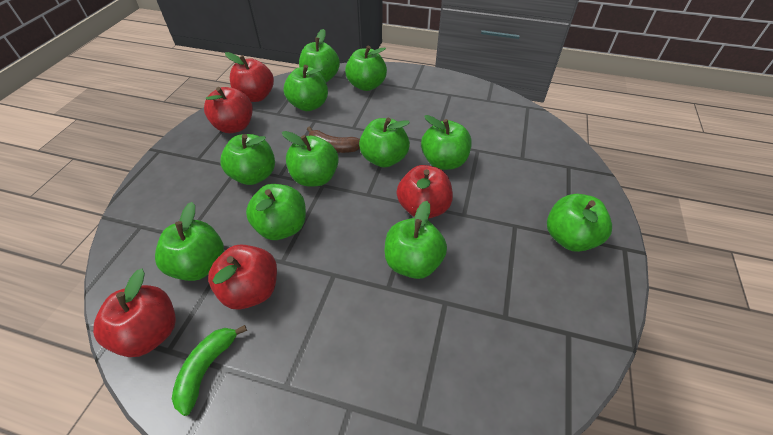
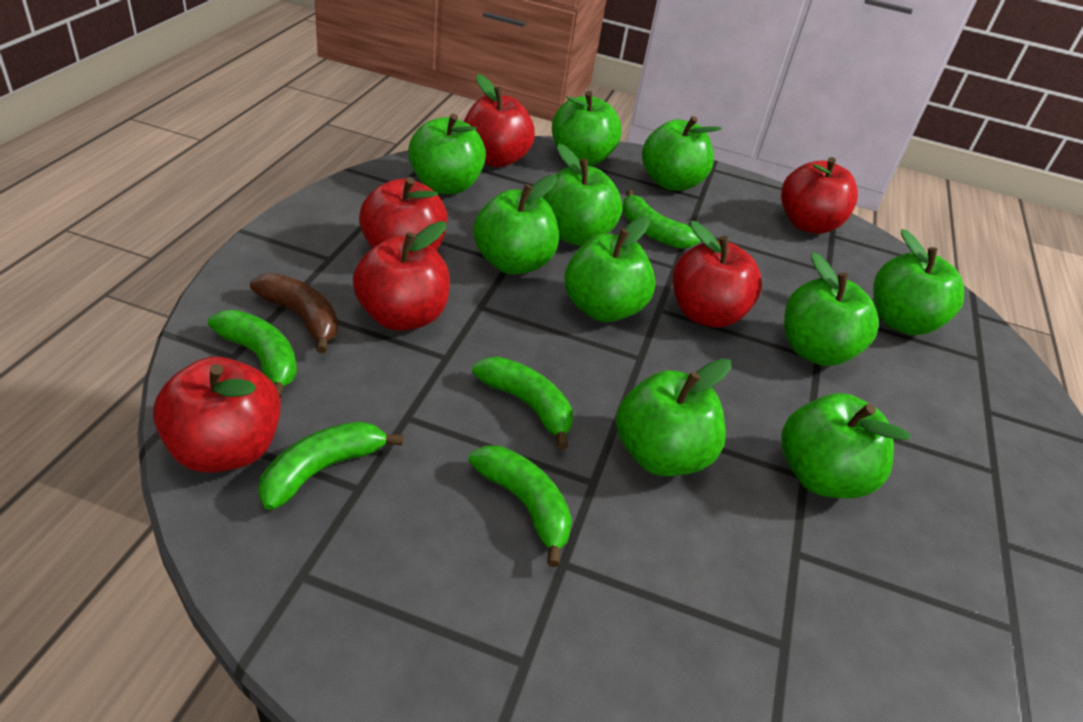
green apple: [155,202,224,281] [220,134,275,185] [246,184,306,240] [282,131,339,187] [284,65,328,111] [299,29,340,82] [345,46,387,91] [359,118,410,168] [385,201,447,279] [421,115,472,170] [547,194,612,252] = 11 -> [408,114,486,194] [473,175,559,275] [543,144,623,246] [552,91,622,166] [564,216,656,322] [616,358,732,476] [642,116,722,191] [781,393,910,498] [784,253,879,366] [873,229,964,335] = 10
green banana: [172,325,247,416] = 1 -> [208,310,297,398] [258,421,403,510] [469,446,572,567] [472,357,573,449] [622,189,700,249] = 5
red apple: [93,269,176,357] [204,87,253,133] [208,244,277,310] [225,52,274,102] [397,165,453,219] = 5 -> [153,357,281,473] [353,221,450,331] [359,177,448,251] [464,74,535,167] [673,221,762,328] [781,157,858,234] = 6

